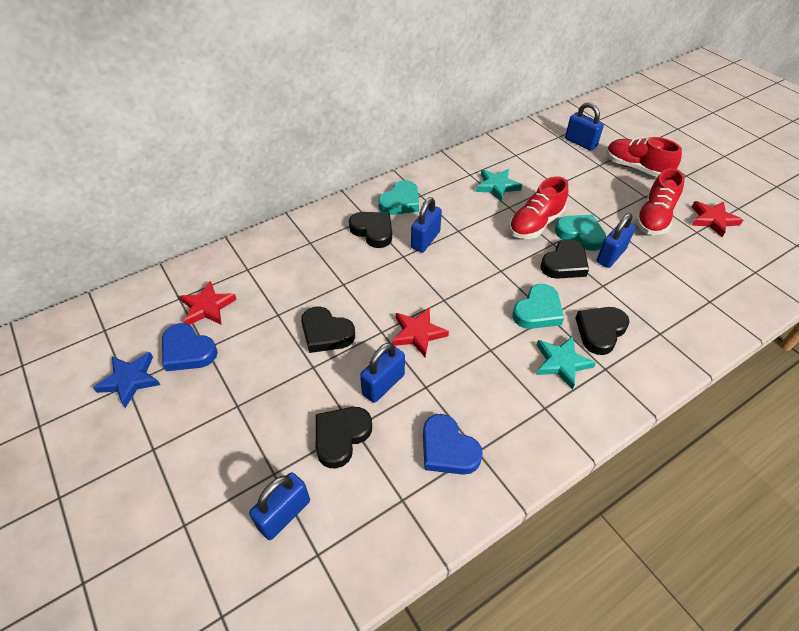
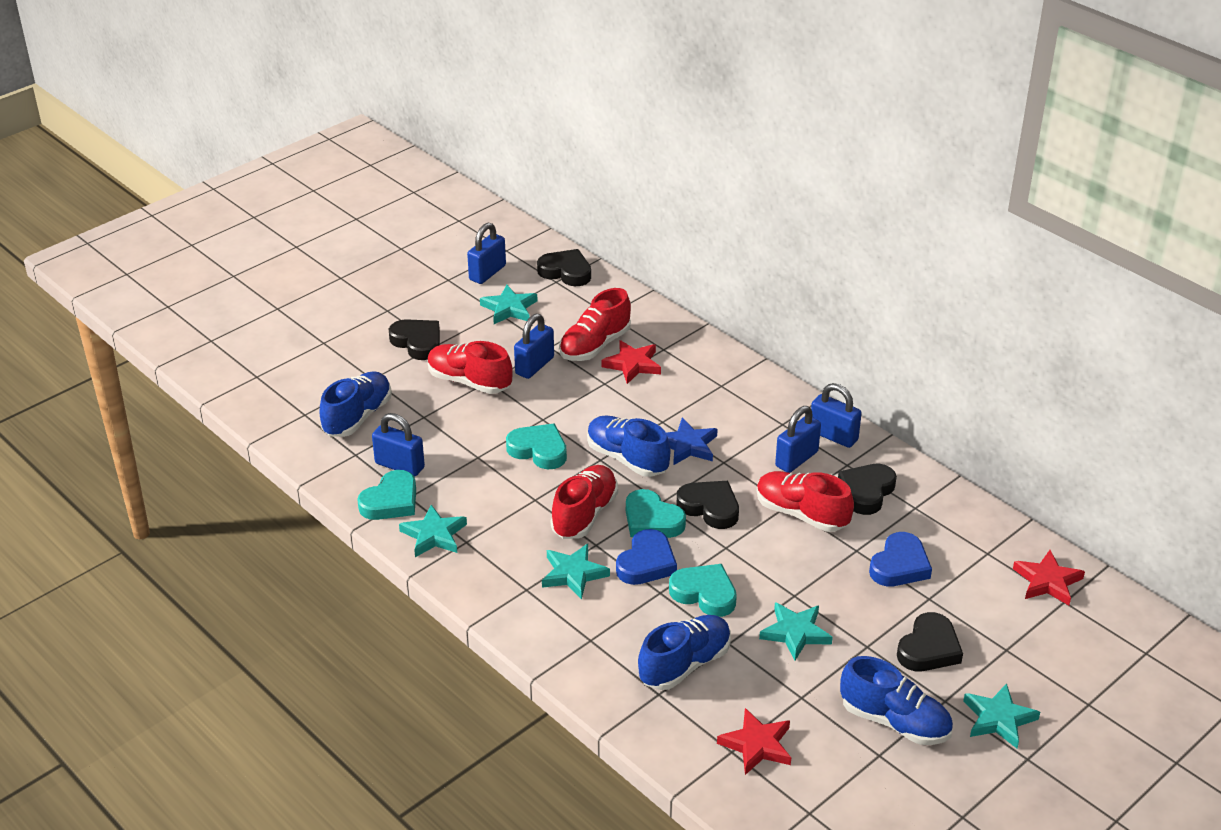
blue shoe: none = 0 -> [320,371,392,437] [587,415,671,477] [638,615,731,690] [840,656,953,745] = 4
red shoe: [509,176,568,239] [606,137,682,177] [635,168,685,235] = 3 -> [427,341,513,394] [551,465,618,539] [559,288,631,361] [757,471,854,532] = 4
turquoise heart: [378,180,419,215] [512,284,564,329] [555,214,606,251] = 3 -> [357,470,416,520] [506,424,567,469] [626,489,686,538] [669,564,737,617] = 4
turquoise star: [476,169,522,201] [536,336,596,390] = 2 -> [399,505,467,557] [480,285,537,324] [542,544,610,599] [759,602,833,660] [963,683,1040,748] = 5

